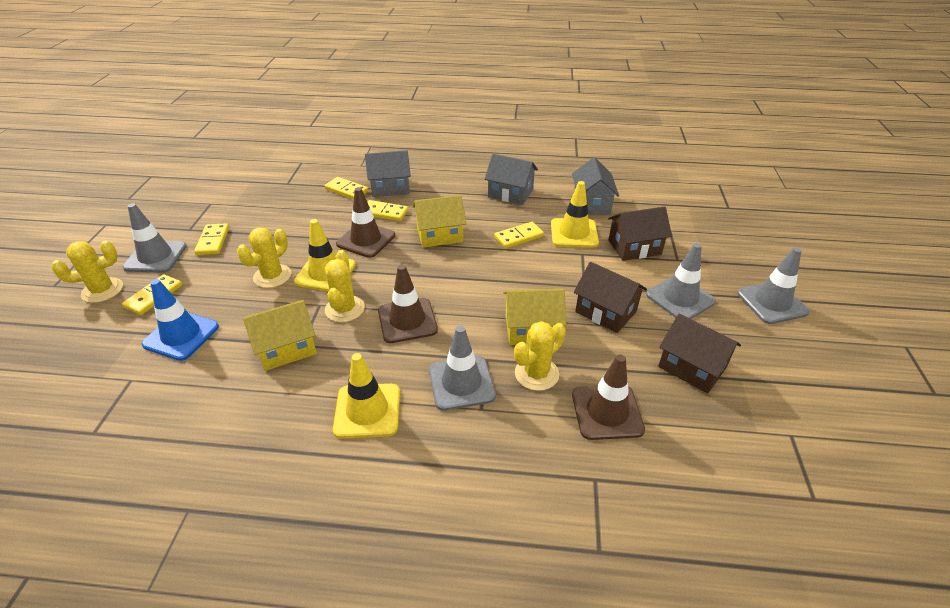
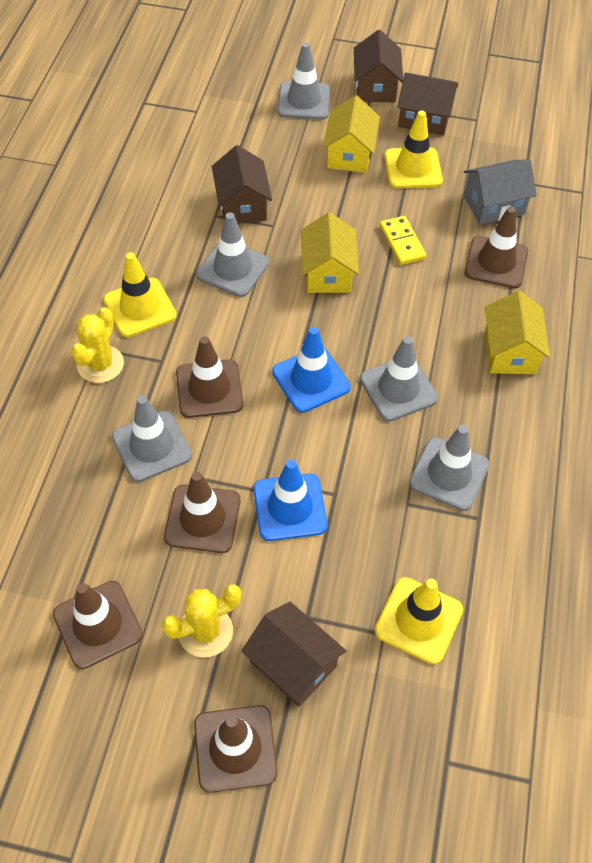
blue traffic cone: [142,279,219,361] = 1 -> [253,460,328,541] [272,327,351,413] = 2
brown house: [574,262,647,333] [608,207,672,261] [658,314,741,393] = 3 -> [212,145,272,224] [241,602,346,707] [354,30,403,102] [397,72,458,135] = 4
brown traffic cone: [336,187,395,258] [378,265,438,343] [572,354,645,440] = 3 -> [53,581,143,669] [164,472,241,553] [176,336,244,418] [194,705,278,793] [465,206,528,288] = 5
grey house: [365,150,411,197] [485,154,538,205] [572,157,619,214] = 3 -> [464,159,537,224] = 1
grey traffic cone: [123,203,187,273] [429,326,496,411] [646,243,716,319] [737,247,810,324] = 4 -> [112,396,192,482] [196,212,269,297] [277,42,331,120] [360,336,438,421] [409,425,490,511] = 5
yellow cactus: [52,241,123,303] [237,228,291,288] [325,250,365,322] [514,321,566,391] = 4 -> [71,307,124,383] [162,584,241,657] = 2
yellow domino: [122,274,182,315] [194,223,229,255] [325,177,369,199] [368,200,408,221] [494,222,544,249] = 5 -> [380,216,426,265] = 1

